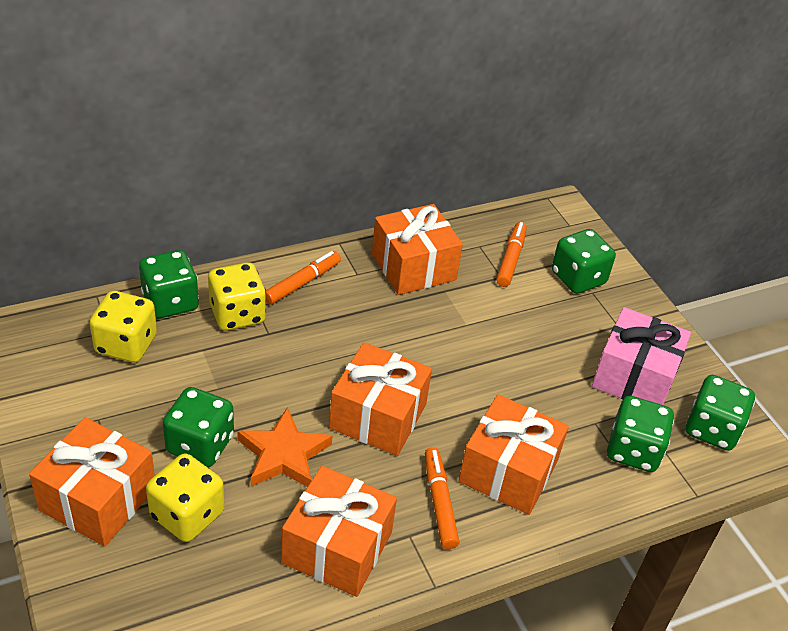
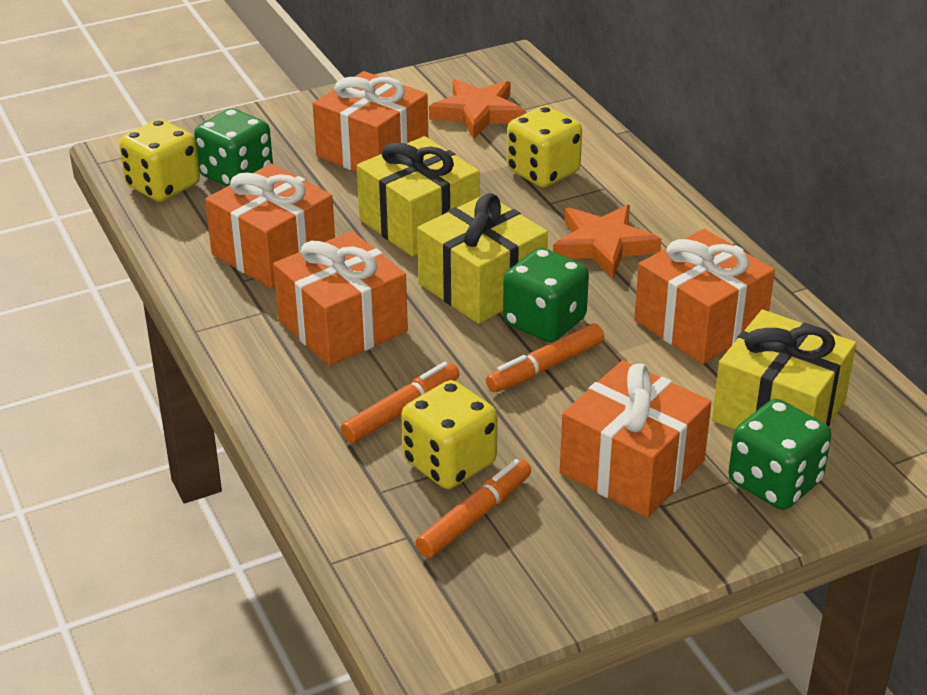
green dice: [139,250,199,319] [163,387,234,467] [552,229,616,294] [607,396,674,472] [686,375,755,451] = 5 -> [194,108,273,187] [503,248,589,343] [728,399,831,510] = 3
orange star: [237,407,332,487] = 1 -> [429,79,525,139] [553,205,661,278] = 2
pink gift: [592,307,691,405] = 1 -> none = 0
yellow gift: none = 0 -> [357,136,479,257] [417,193,548,324] [712,310,856,429] = 3

